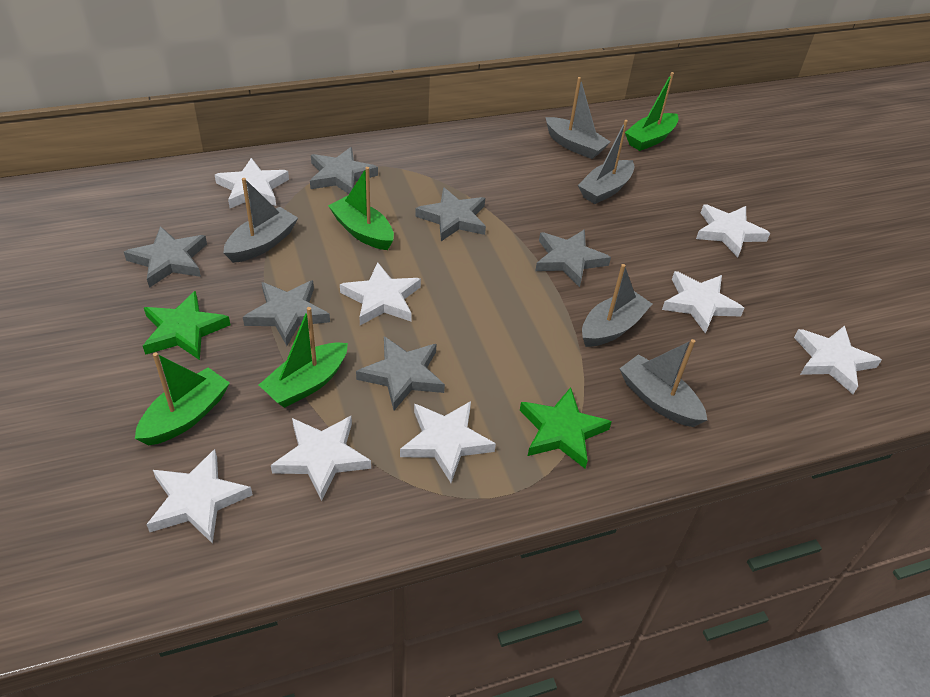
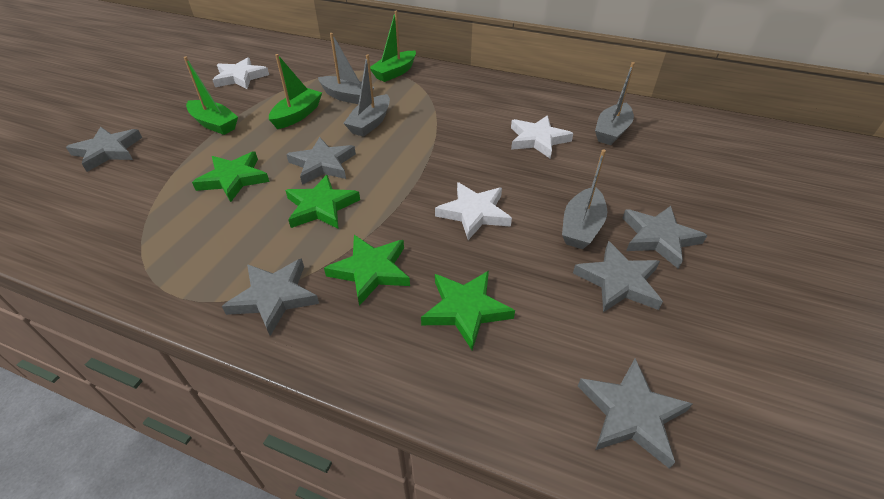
green boat: [135,352,230,445] [259,307,348,408] [328,167,394,250] [625,72,679,151] = 4 -> [184,57,238,135] [269,54,322,129] [370,11,416,82] = 3
green star: [143,291,230,360] [520,387,612,468] = 2 -> [192,151,270,202] [285,175,360,229] [324,235,410,306] [421,271,515,350] = 4
grey boat: [223,178,298,263] [545,77,611,159] [578,120,635,204] [582,264,652,347] [619,339,707,427] = 5 -> [318,33,375,104] [343,54,390,137] [562,149,607,249] [595,62,635,145] = 4
white star: [146,449,253,544] [215,158,289,208] [271,416,371,501] [340,262,421,325] [400,401,496,483] [662,271,744,334] [696,205,770,257] [794,326,882,394] = 8 -> [212,57,269,89] [435,182,512,240] [511,115,573,159] = 3

